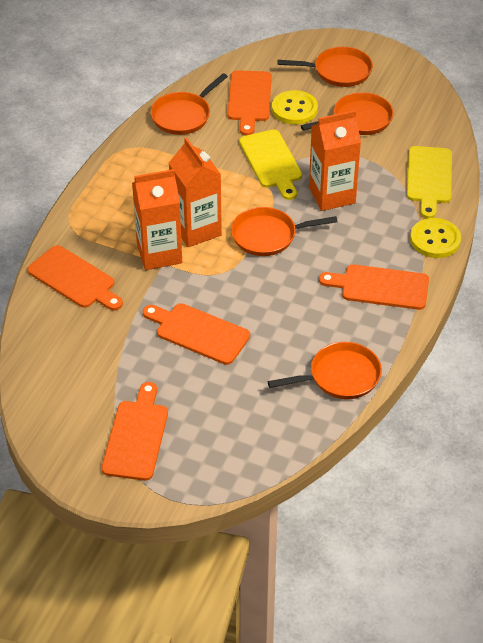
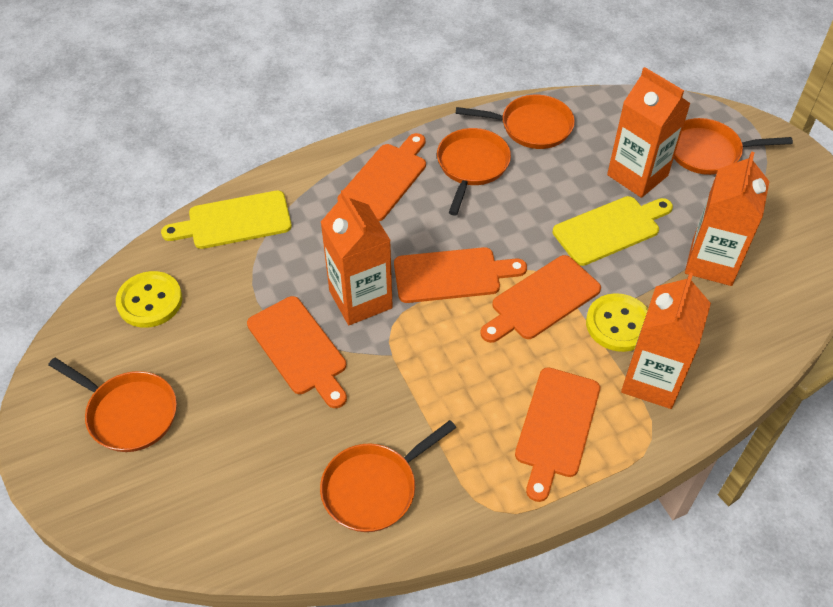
orange carton: [132,169,182,270] [169,137,222,247] [309,110,361,211] = 3 -> [321,190,393,325] [607,67,691,198] [621,272,711,409] [685,151,769,286] = 4

